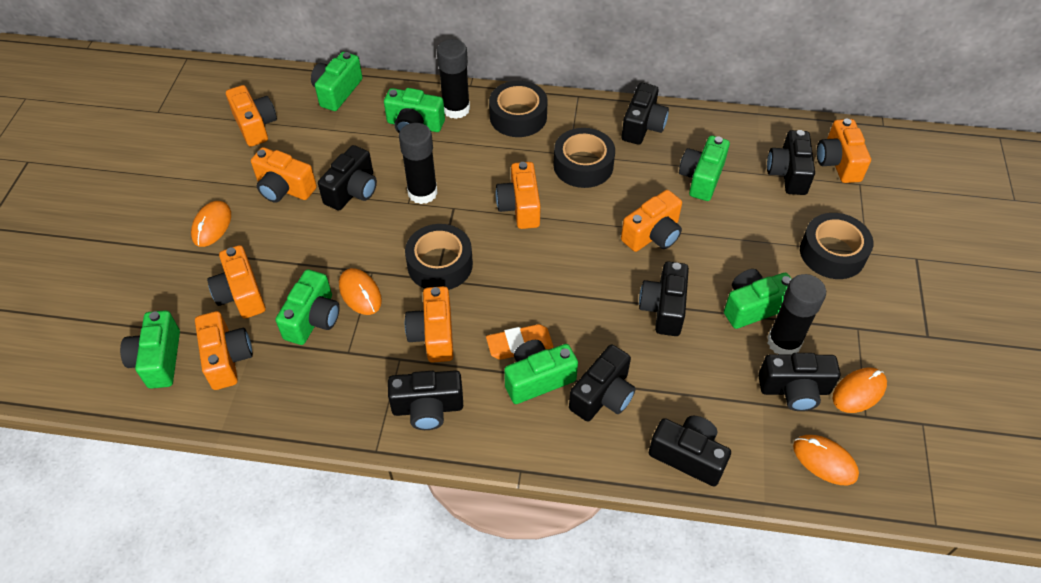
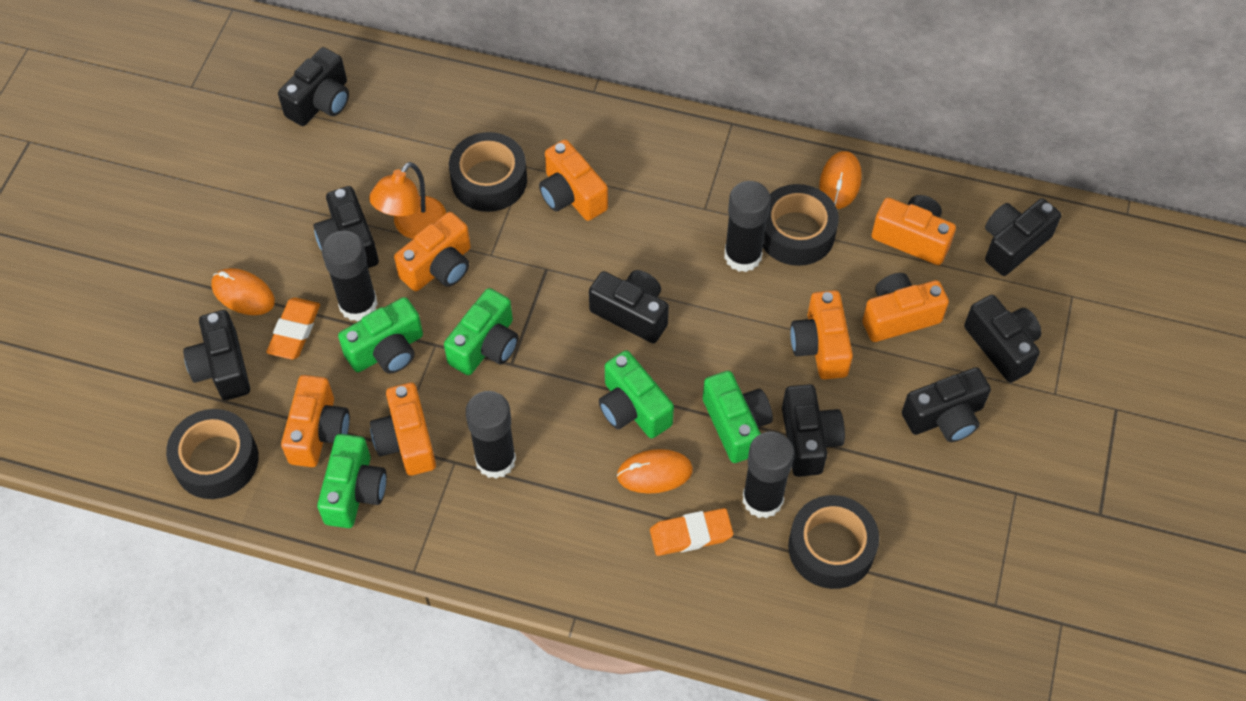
black glue stick: [399,123,438,204] [436,39,470,119] [767,274,826,354] = 3 -> [322,231,378,321] [466,391,516,479] [724,181,771,272] [743,432,794,518] = 4
green camera: [120,310,180,389] [276,269,339,345] [311,52,363,111] [384,88,445,133] [504,340,578,404] [679,136,730,201] [724,269,792,329] = 7 -> [317,434,387,528] [338,297,423,374] [444,288,519,375] [599,350,674,438] [703,371,773,463] = 5
orange camera: [195,311,253,390] [207,245,265,319] [226,85,277,147] [251,147,317,203] [405,286,453,363] [495,162,541,229] [621,190,682,252] [817,119,871,183] = 8 -> [281,375,350,467] [370,383,436,476] [394,212,471,291] [539,139,608,221] [790,290,853,380] [862,273,949,342] [872,195,956,265] = 7
orange eraser: [486,324,553,360] = 1 -> [266,298,320,359] [650,508,733,556] = 2
orange lamp: none = 0 -> [369,162,446,239] = 1
orange mouse: [191,201,231,247] [339,268,382,315] [793,435,859,485] [833,368,887,413] = 4 -> [211,268,275,315] [617,449,693,494] [819,151,862,209] = 3

